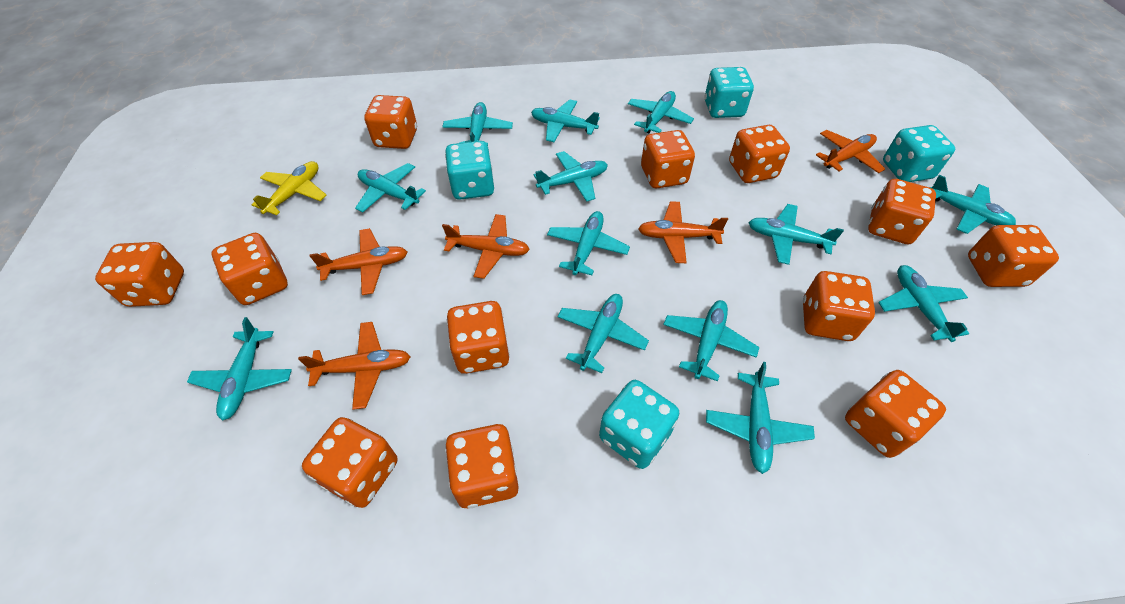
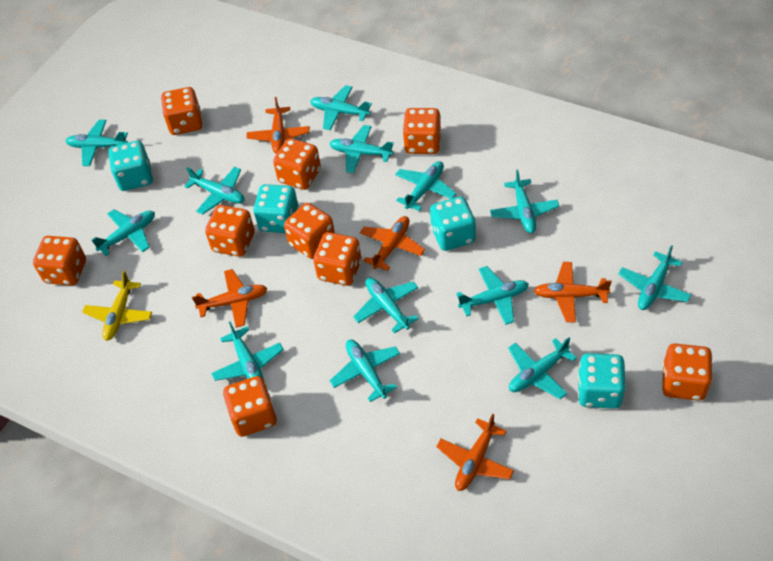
orange dice: [95,242,184,307] [211,233,288,305] [302,417,397,508] [364,95,417,149] [445,424,519,508] [447,301,510,374] [641,130,695,188] [729,125,790,183] [803,271,875,341] [845,370,946,458] [868,179,936,244] [968,225,1059,287] = 12 -> [33,236,86,286] [161,87,202,135] [205,205,255,257] [223,376,277,437] [273,138,321,190] [284,203,335,259] [313,232,362,286] [403,108,441,154] [662,344,713,401] = 9

